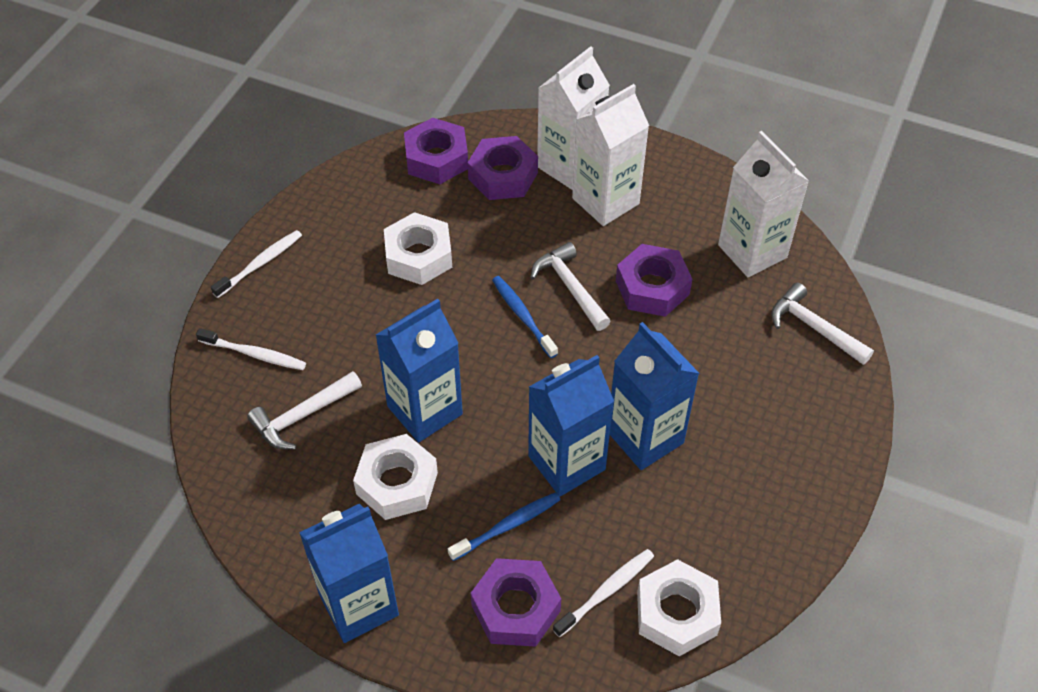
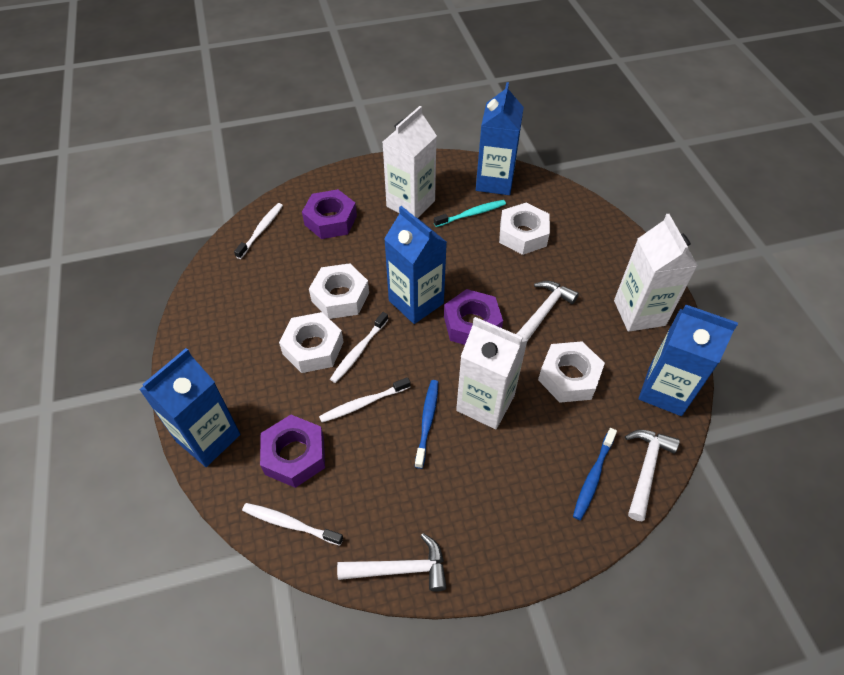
purple nut: [404,118,468,184] [467,136,538,200] [471,558,561,647] [616,244,692,317] = 4 -> [260,415,325,488] [302,189,357,239] [444,289,503,345] = 3
turquoise toothbrush: none = 0 -> [434,200,506,227] = 1
white nut: [353,434,438,520] [384,212,452,285] [637,559,721,656] = 3 -> [279,312,343,373] [309,263,369,319] [499,203,550,255] [538,341,605,403] = 4
white toothbrush: [196,328,306,370] [211,230,302,298] [553,549,654,637] = 3 -> [234,203,283,259] [242,503,343,546] [319,377,411,423] [330,312,389,383] = 4

